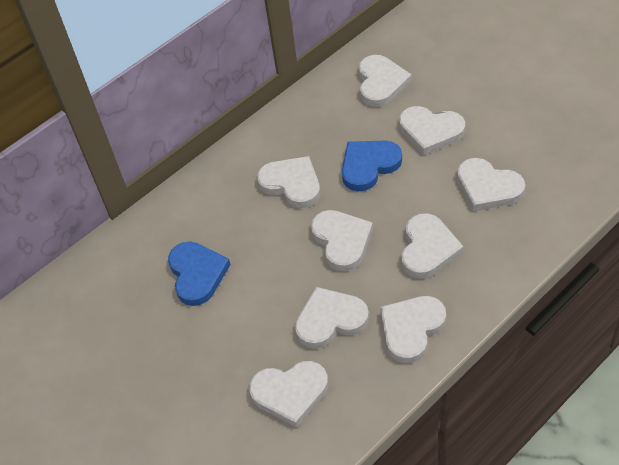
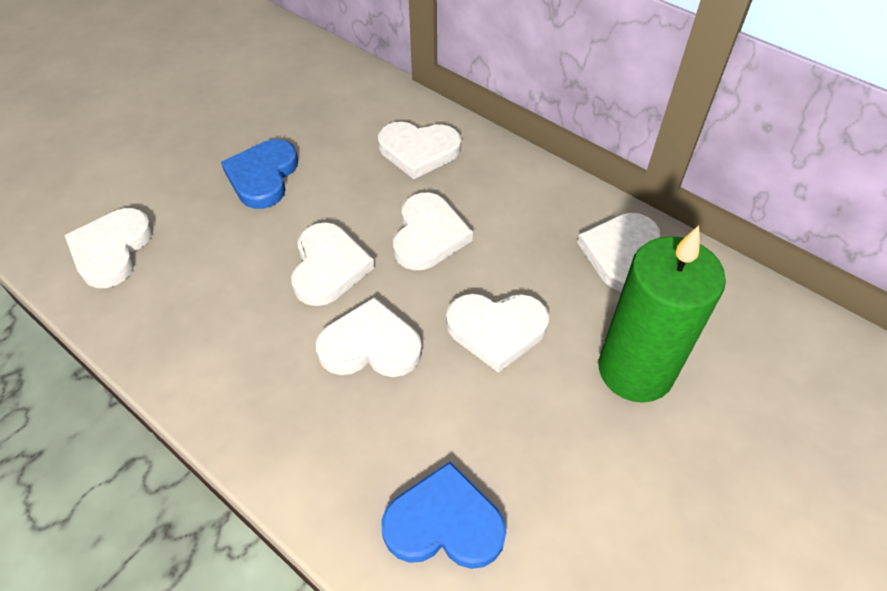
green candle: none = 0 -> [599,226,726,403] = 1
white heart: [249,361,328,428] [257,156,320,208] [295,287,369,349] [311,210,373,271] [358,55,411,107] [380,296,446,363] [399,106,465,155] [401,213,464,279] [457,158,525,211] = 9 -> [65,208,153,288] [291,222,375,306] [316,297,422,377] [378,122,461,179] [393,193,473,270] [446,293,549,373] [577,213,660,292] = 7

